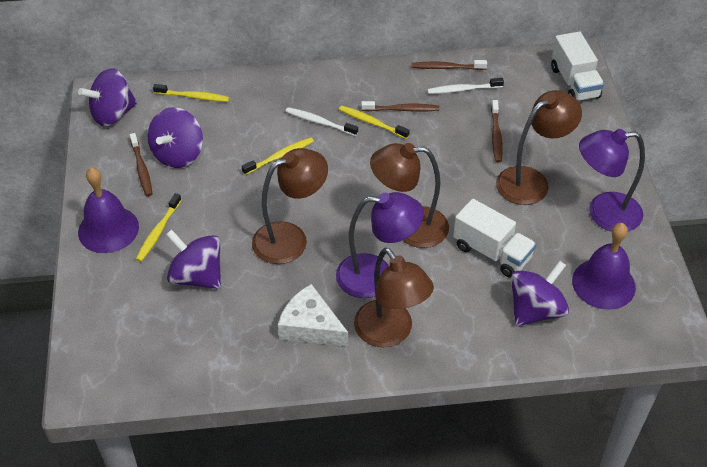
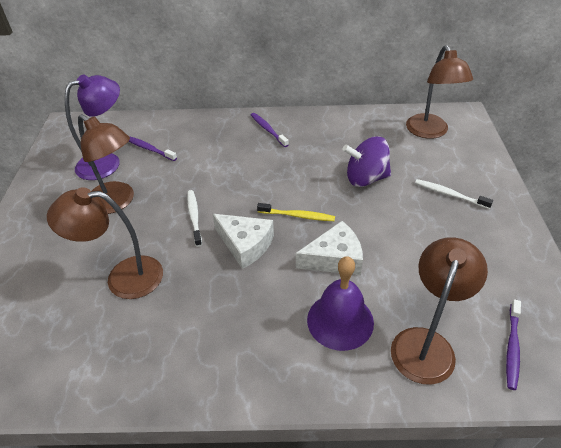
brown toothbrush: [130,133,152,196] [361,101,439,112] [412,60,487,70] [491,100,503,163] = 4 -> none = 0
purple bell: [78,167,139,253] [572,223,636,310] = 2 -> [307,256,374,351] = 1
purple lamp: [336,192,424,298] [579,129,645,232] = 2 -> [65,74,120,180] = 1
purple spinning top: [78,68,137,126] [148,107,203,168] [166,229,221,289] [511,260,569,326] = 4 -> [343,136,391,187] = 1
purple toothbrush: none = 0 -> [128,136,177,161] [251,113,289,147] [506,299,521,390] = 3
white cheese: [278,284,348,347] = 1 -> [213,214,274,269] [296,221,363,275] = 2
white truck: [453,199,536,278] [551,31,604,101] = 2 -> none = 0
yellow toothbrush: [136,193,181,262] [153,84,230,102] [241,137,314,175] [339,106,410,139] = 4 -> [257,203,335,221] = 1

